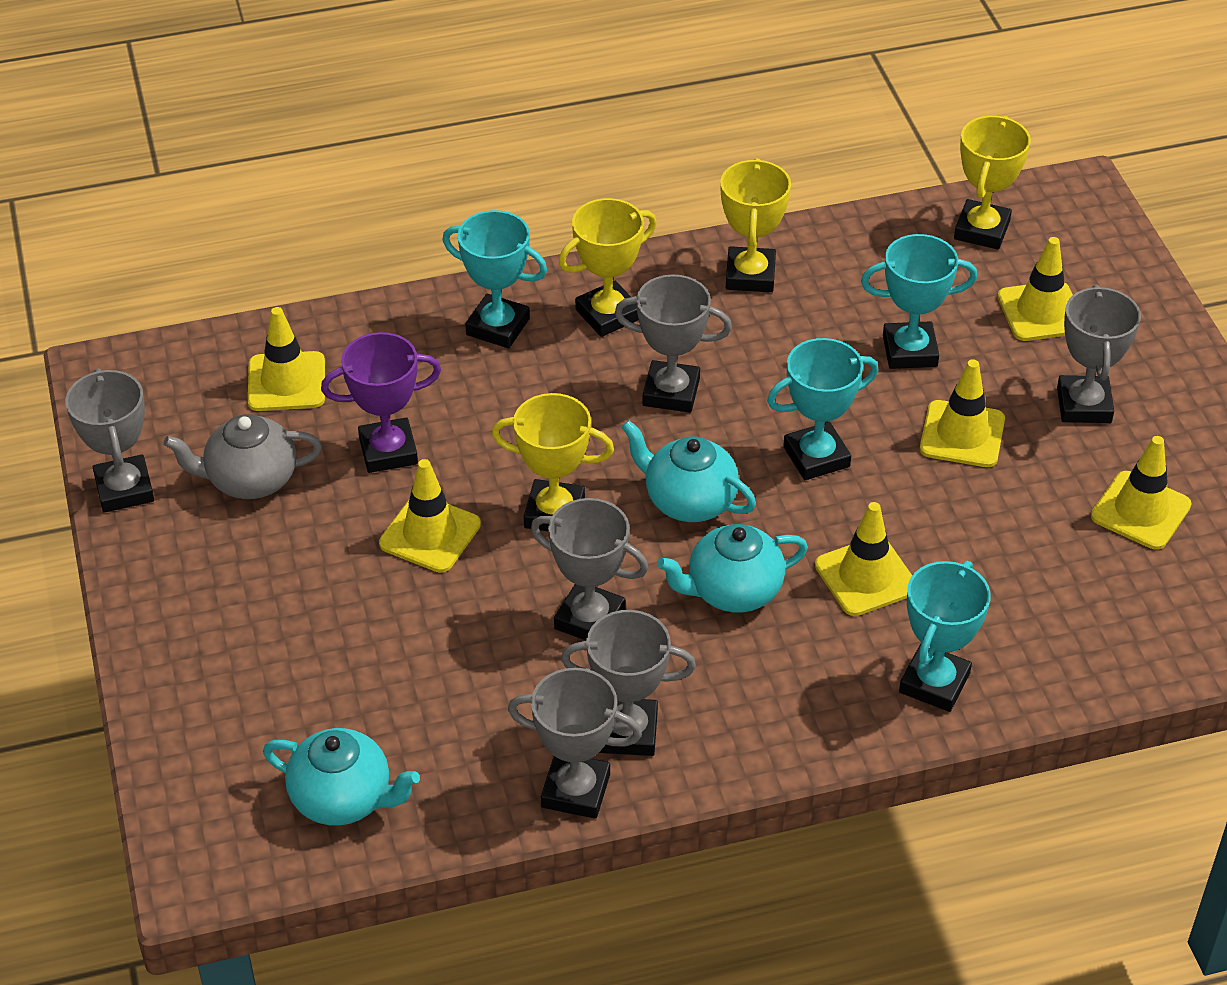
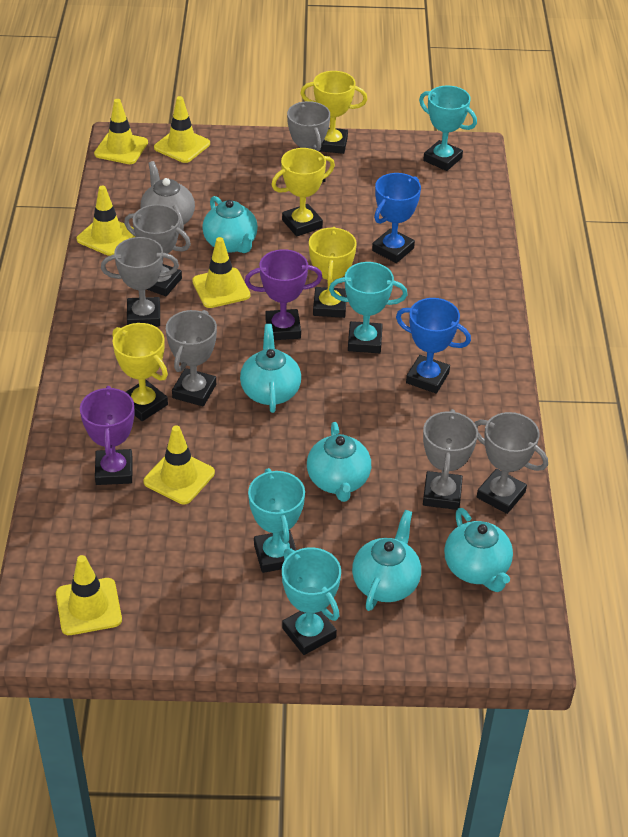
blue trophy: none = 0 -> [372,173,421,263] [396,298,471,394] = 2
purple trophy: [321,332,441,473] = 1 -> [80,386,134,485] [245,249,323,340] = 2
turquoise teapot: [263,728,420,826] [622,420,756,522] [657,524,808,613] = 3 -> [202,196,258,253] [240,324,301,413] [307,422,371,502] [352,510,421,611] [444,508,513,592] = 5

